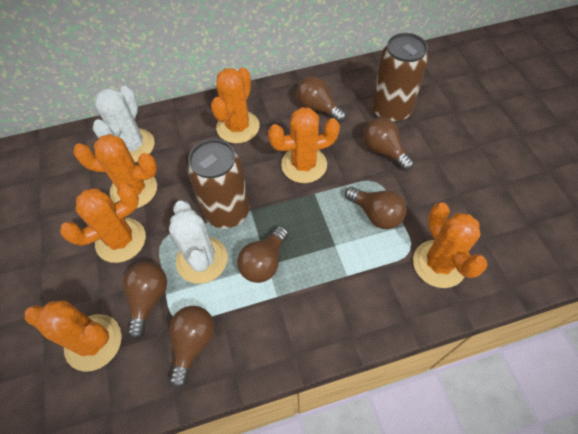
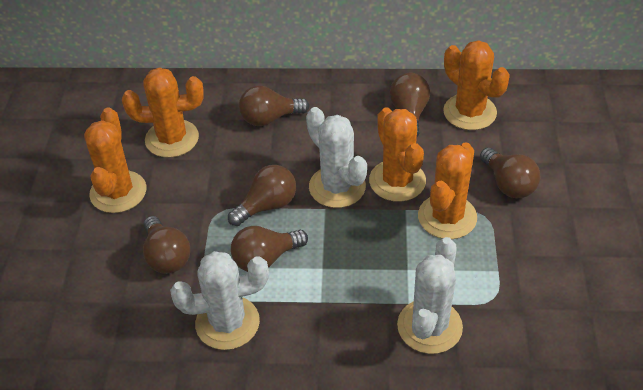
brown can: [187,139,249,228] [372,33,429,123] = 2 -> none = 0
orange cactus: [25,300,122,372] [60,183,146,263] [73,134,157,208] [211,68,260,143] [268,107,340,183] [413,203,488,288] = 6 -> [84,108,146,213] [122,67,204,158] [369,107,426,202] [418,142,477,239] [443,40,510,130] = 5
white cactus: [93,86,155,162] [169,201,228,284] = 2 -> [170,251,269,350] [306,107,367,208] [397,237,463,354] = 3

